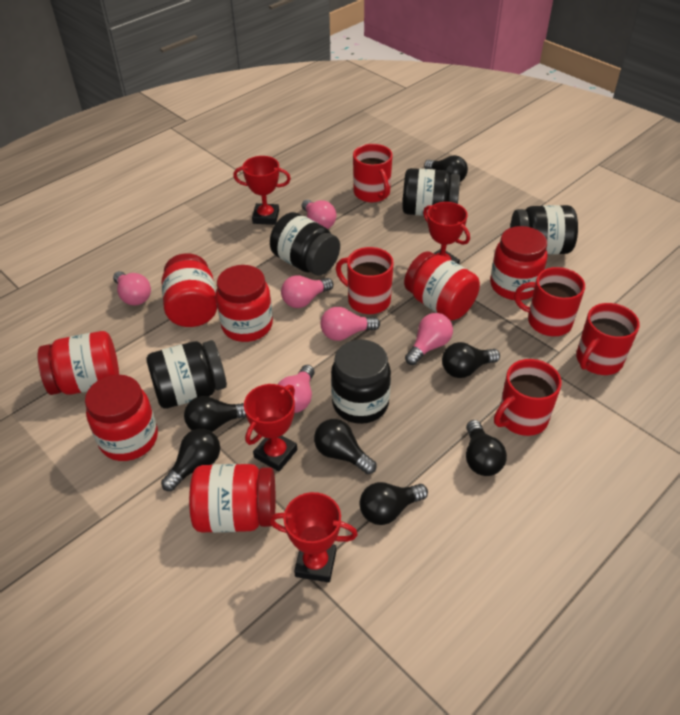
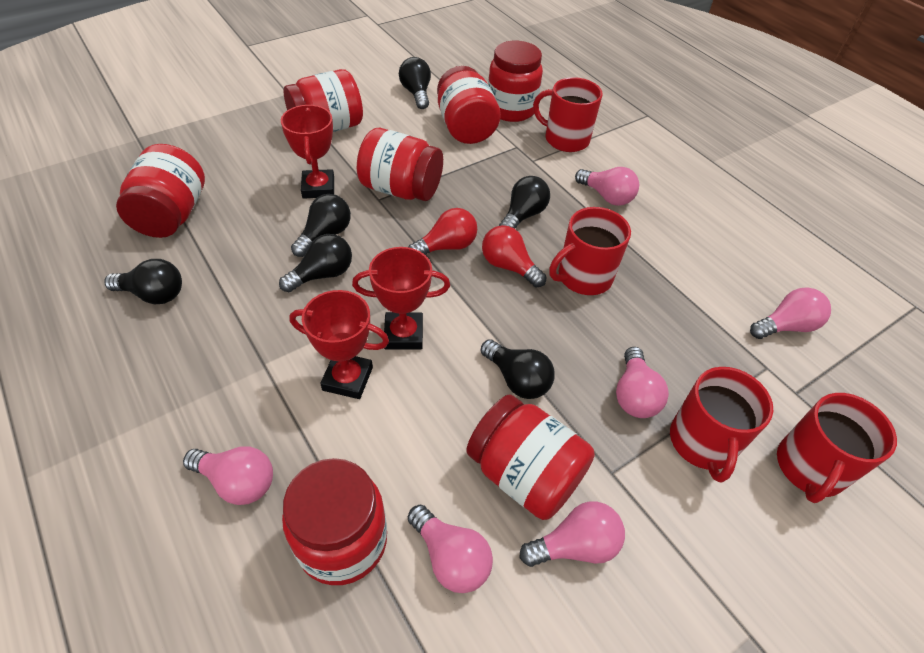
black jar: [147,340,227,409] [270,212,340,276] [331,340,391,424] [402,168,460,216] [510,205,578,255] = 5 -> none = 0
black light bulb: [161,429,220,491] [184,396,246,432] [314,419,376,474] [359,482,428,525] [424,155,468,182] [442,342,500,378] [466,420,507,476] = 7 -> [104,259,182,304] [279,234,352,292] [291,194,351,257] [399,57,431,109] [481,339,555,399] [499,176,550,229] = 6
red light bulb: none = 0 -> [408,208,477,255] [482,225,546,287] = 2
red mug: [336,247,394,314] [353,144,393,202] [494,359,562,436] [514,267,585,336] [576,303,640,375] = 5 -> [533,77,602,152] [549,207,631,295] [670,367,773,482] [777,393,897,503] = 4
red trophy: [233,156,291,225] [244,384,297,471] [269,492,358,583] [423,202,470,264] = 4 -> [281,105,334,199] [289,290,389,399] [352,247,450,350] = 3

